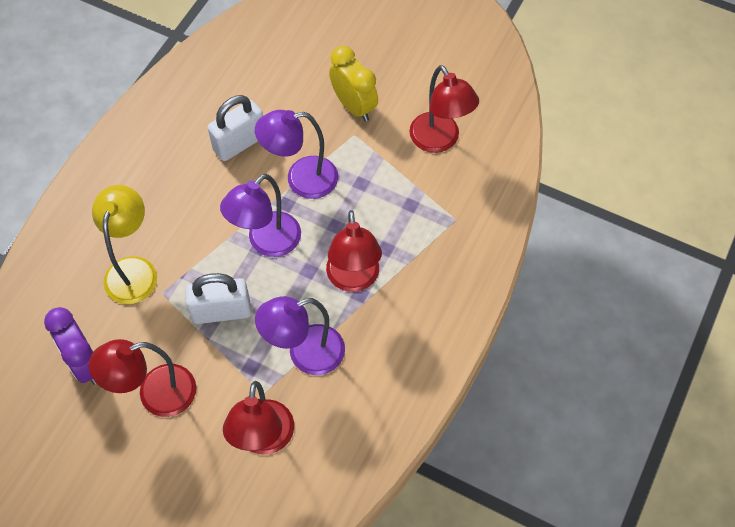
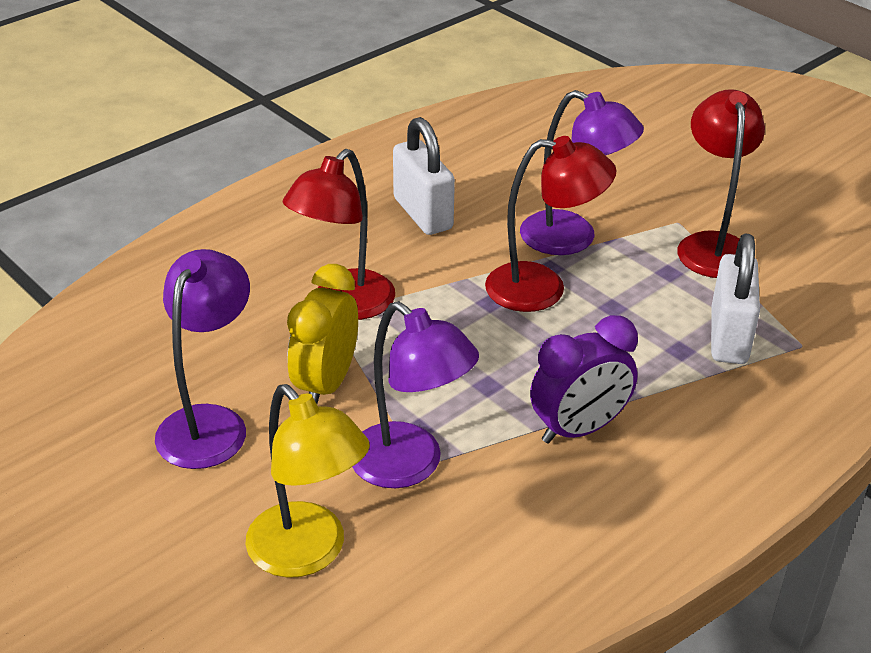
red lamp: [89,339,196,417] [223,381,294,455] [326,210,382,292] [410,65,479,153] = 4 -> [283,149,395,320] [485,136,616,312] [677,89,765,278] = 3

